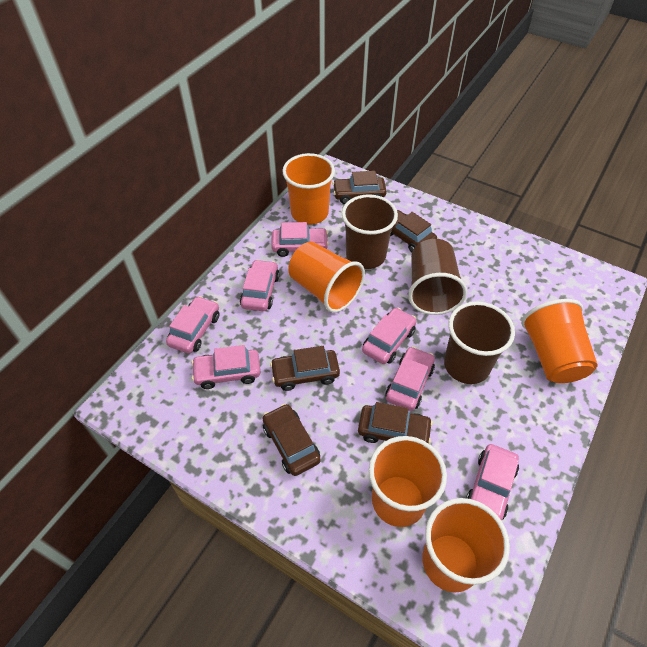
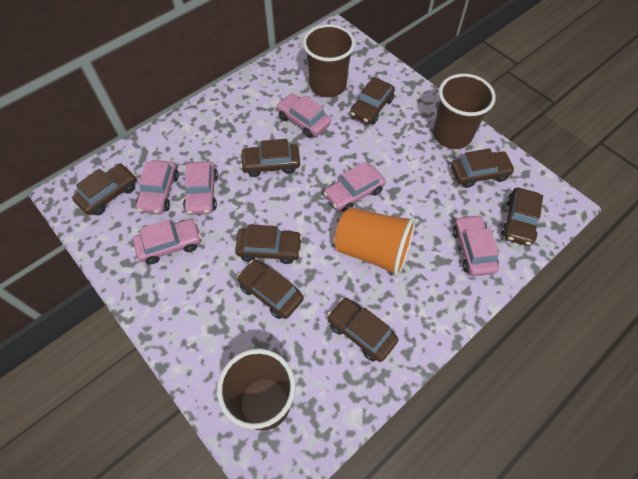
brown car: [262,404,321,476] [270,346,340,391] [332,171,387,204] [358,402,433,444] [390,210,437,252] = 5 -> [72,164,137,215] [235,224,302,264] [237,260,304,319] [240,139,300,177] [327,298,398,362] [350,77,395,124] [451,148,515,188] [501,188,543,246] = 8
orange cup: [282,153,335,225] [288,242,365,313] [369,436,447,527] [422,498,510,593] [521,299,598,383] = 5 -> [334,207,415,277] = 1
pink car: [166,296,219,353] [191,345,261,389] [240,259,280,311] [271,222,329,257] [362,308,417,364] [385,346,435,411] [466,444,519,521] = 7 -> [133,218,202,264] [136,160,179,214] [183,161,218,215] [277,94,331,138] [324,162,386,212] [453,214,499,276] = 6

